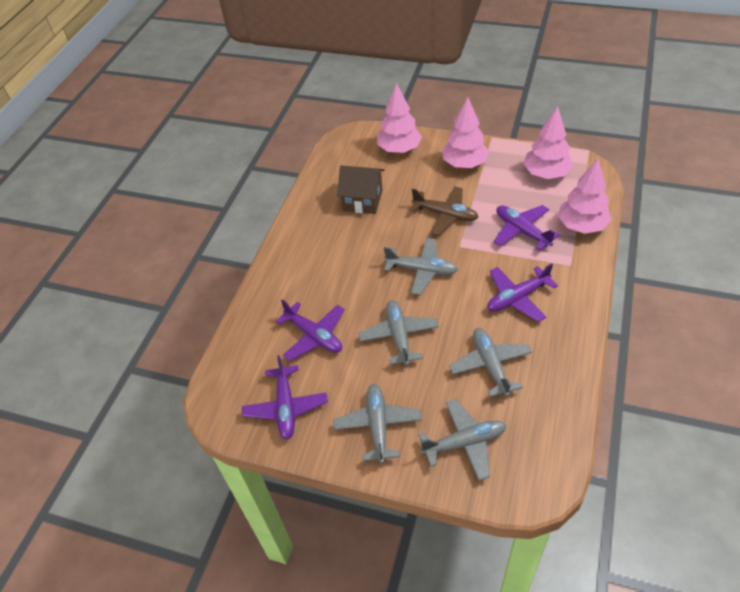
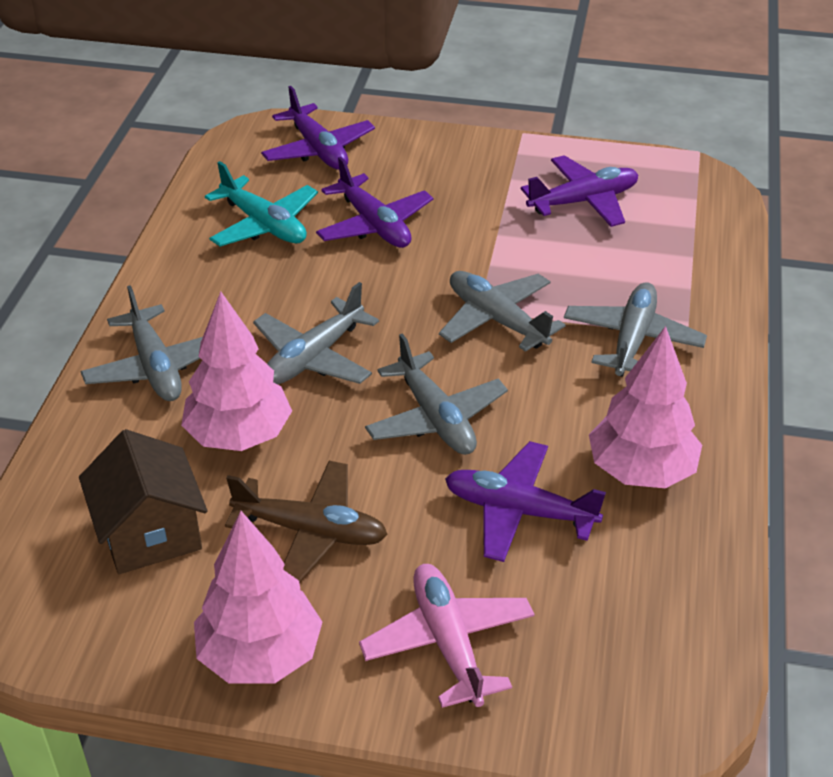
pink plane: none = 0 -> [359,564,535,708] = 1
pink tree: [377,83,422,153] [442,97,489,168] [523,106,573,179] [558,159,612,234] = 4 -> [181,291,292,451] [194,511,322,684] [589,326,702,489] = 3
turquoise plane: none = 0 -> [205,161,318,246] = 1

